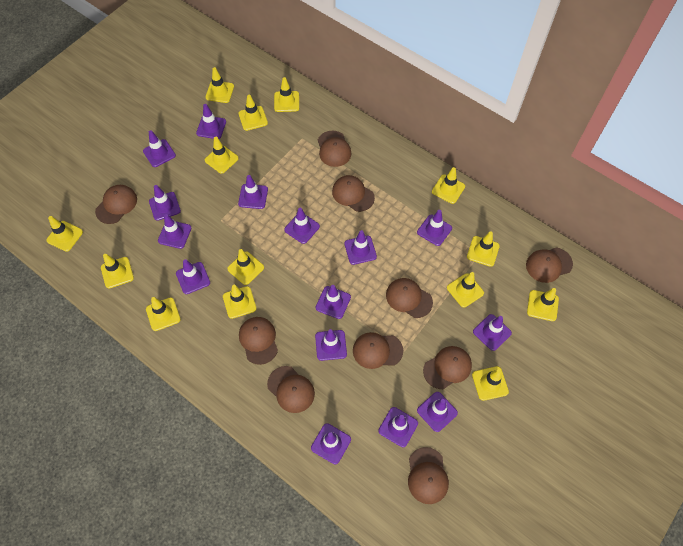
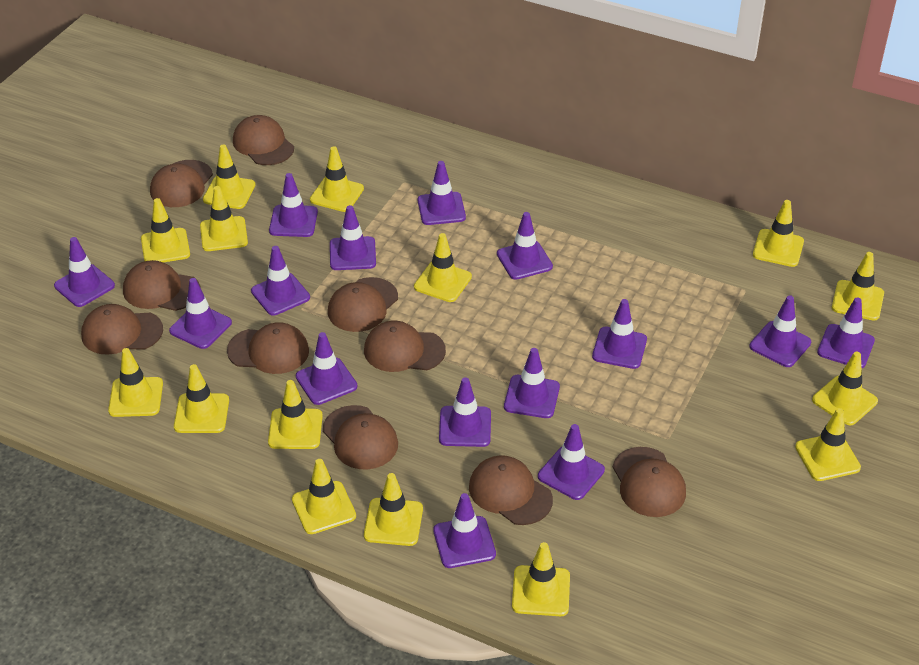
yellow traffic cone: [46,216,83,252] [101,254,134,288] [146,297,181,331] [205,67,234,103] [205,137,239,174] [223,285,257,319] [227,249,264,285] [239,95,268,131] [274,77,299,112] [432,167,465,204] [447,272,484,307] [467,232,500,267] [472,366,509,401] [527,288,559,321] = 14 -> [108,348,163,417] [141,198,190,263] [174,364,229,433] [200,186,248,251] [203,144,256,209] [268,380,323,449] [292,459,356,534] [310,146,364,212] [364,473,423,546] [414,233,472,302] [512,542,570,616] [753,200,804,267] [795,408,861,481] [812,352,878,425] [832,252,884,321] = 15

